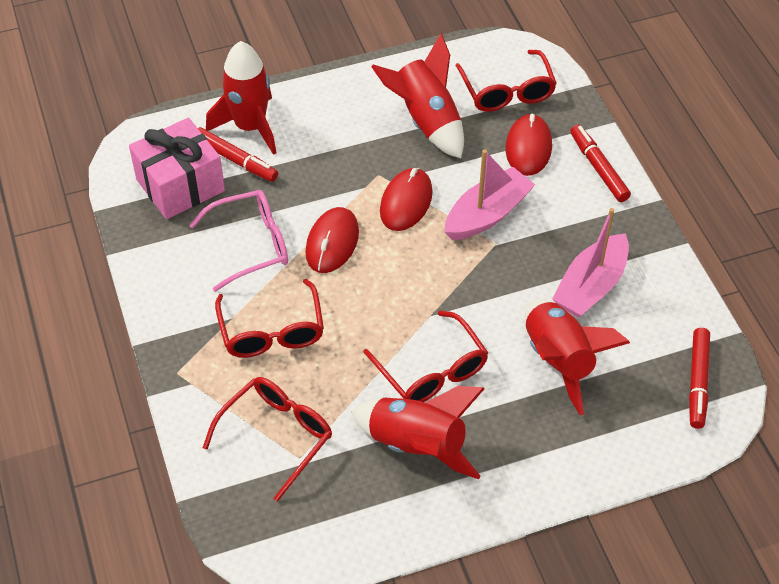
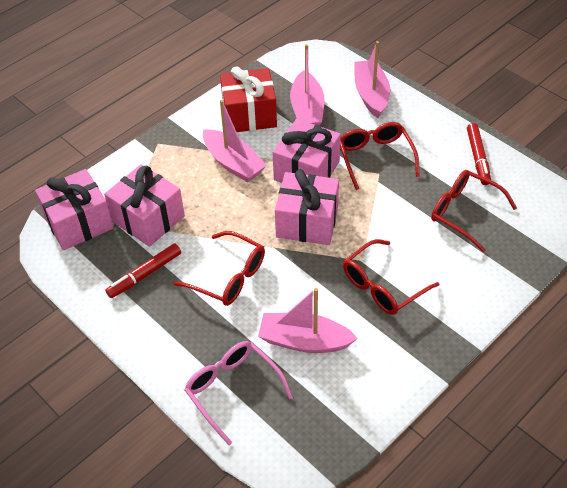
pink boat: [445,150,535,240] [552,208,629,318] = 2 -> [203,100,267,182] [258,288,358,353] [290,44,325,125] [354,41,390,118] = 4
pink gift: [129,118,225,219] = 1 -> [35,169,113,250] [104,164,185,247] [273,119,341,183] [275,169,339,245] = 4
red gift: none = 0 -> [220,66,277,132] = 1
red marker: [198,127,278,182] [570,125,631,202] [689,328,710,429] = 3 -> [105,243,181,298] [467,123,491,185] = 2
red mouse: [305,207,359,273] [380,168,433,231] [506,114,552,176] = 3 -> none = 0
red rocket: [206,41,277,155] [351,386,485,479] [371,34,464,158] [525,299,630,415] = 4 -> none = 0

